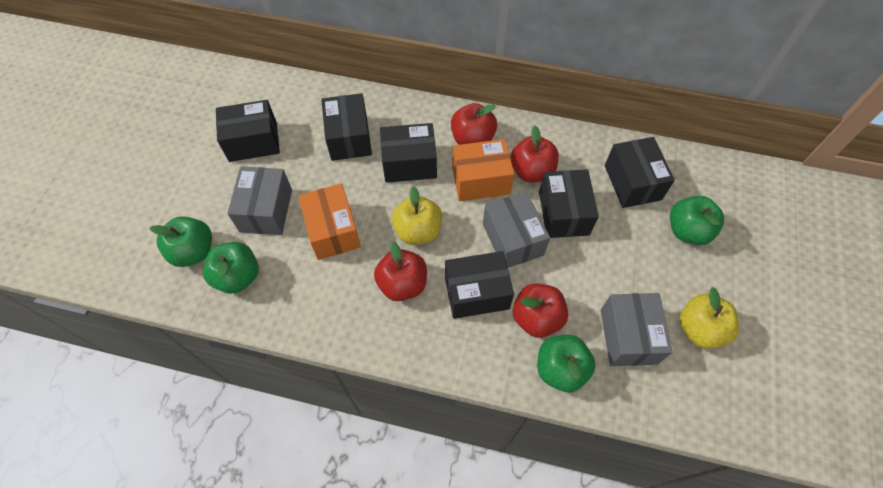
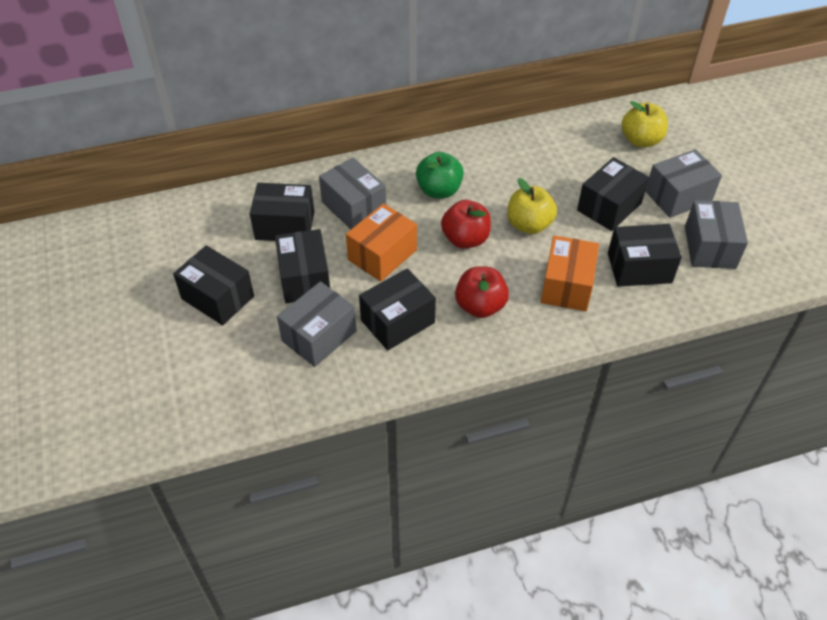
green apple: [149,216,212,267] [203,242,259,294] [537,335,595,392] [670,196,724,245] = 4 -> [416,152,464,198] = 1
grey box: [227,167,292,235] [483,192,550,268] [601,293,672,366] = 3 -> [277,281,357,367] [319,158,386,229] [645,149,722,218] [685,200,748,269] = 4
red apple: [374,242,427,301] [451,103,497,145] [510,126,559,183] [513,284,568,338] = 4 -> [441,200,491,249] [455,266,509,318] = 2

